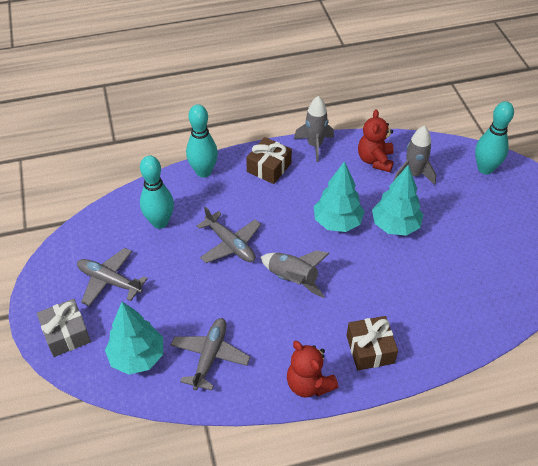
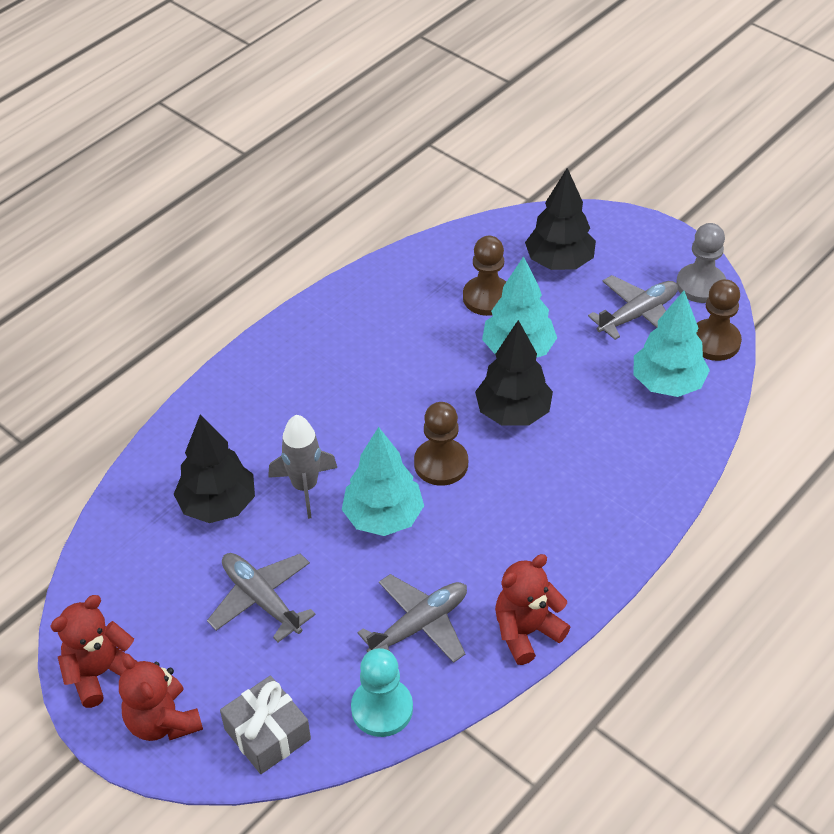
black tree: none = 0 -> [173,415,255,523] [475,320,553,426] [525,168,596,270] = 3
brown gift: [246,137,292,184] [346,316,398,370] = 2 -> none = 0
brown pawn: none = 0 -> [414,402,468,486] [463,236,506,316] [696,279,742,361] = 3
grey pawn: none = 0 -> [676,223,726,303] = 1
grey rocket: [261,250,329,298] [294,96,334,162] [394,126,436,185] = 3 -> [268,415,337,519] = 1
red teddy bear: [287,341,338,398] [358,109,394,172] = 2 -> [50,595,138,708] [119,653,203,741] [495,554,570,665] = 3
turquoise bowling pin: [140,156,174,229] [186,104,218,178] [475,101,514,174] = 3 -> none = 0
turquoise pawn: none = 0 -> [351,648,413,737] = 1

